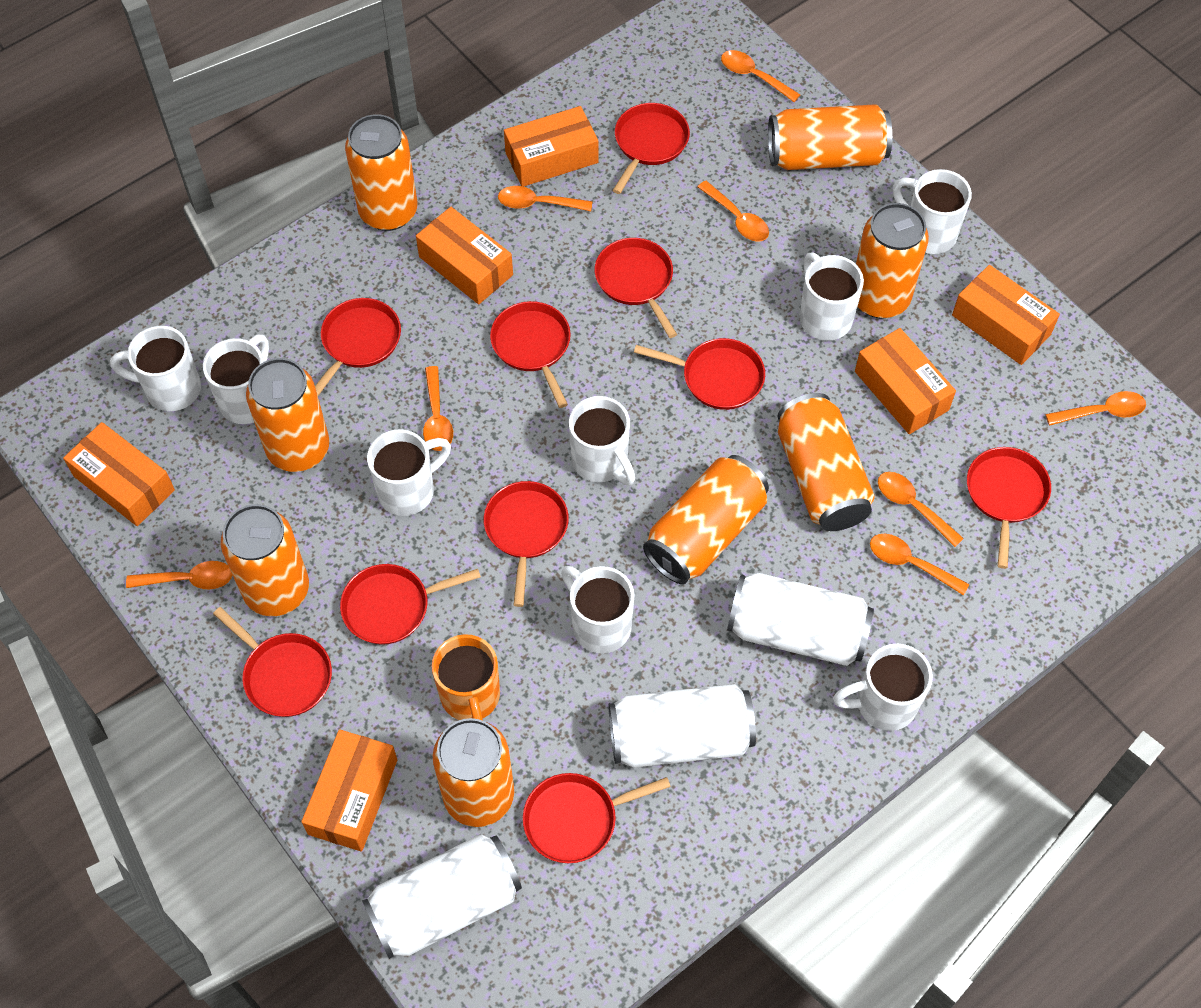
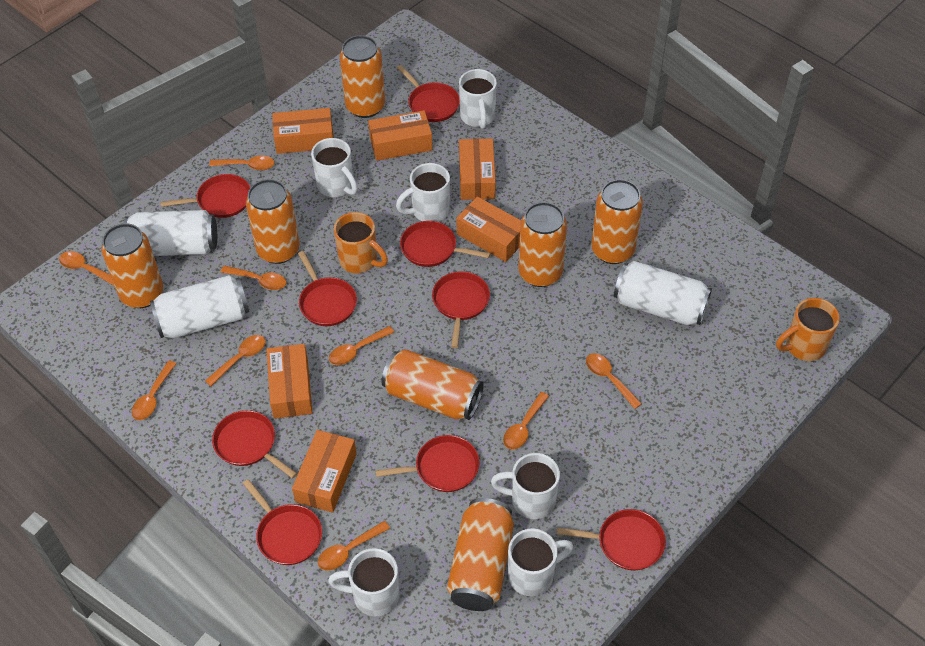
orange can: [221,504,309,616] [246,358,330,472] [345,114,418,231] [433,718,514,827] [643,455,769,584] [768,104,892,170] [777,393,875,531] [856,203,929,318] = 8 -> [101,223,163,308] [246,179,300,264] [340,35,385,118] [381,349,484,420] [447,498,514,611] [518,202,567,287] [591,179,643,264] = 7
orange mug: [432,634,500,721] = 1 -> [334,212,388,273] [776,298,840,361] = 2
orange spoon: [126,561,232,589] [423,366,453,451] [498,186,592,211] [698,181,769,242] [721,50,800,102] [870,534,969,595] [878,472,964,547] [1045,391,1146,426] = 8 -> [59,251,114,286] [132,361,176,420] [205,335,265,386] [209,156,275,170] [221,265,287,290] [318,521,390,570] [329,326,394,365] [503,392,549,450] [586,353,642,409] = 9
red pan: [213,607,332,717] [315,298,401,396] [340,564,481,645] [484,481,569,607] [490,301,571,408] [523,773,671,863] [595,238,677,338] [613,103,690,194] [634,338,765,410] [967,447,1051,569] = 10 -> [161,174,250,218] [212,410,297,478] [243,479,322,565] [298,251,357,326] [375,435,480,492] [397,65,460,122] [400,221,490,267] [432,271,490,348] [557,509,666,570] = 9
white mug: [110,326,201,411] [203,334,269,424] [367,429,451,516] [561,566,634,653] [569,396,635,486] [799,253,864,340] [833,644,933,731] [893,169,972,254] = 8 -> [311,138,358,197] [328,548,399,616] [396,163,450,222] [459,69,497,129] [491,453,560,519] [508,528,573,596] = 6

